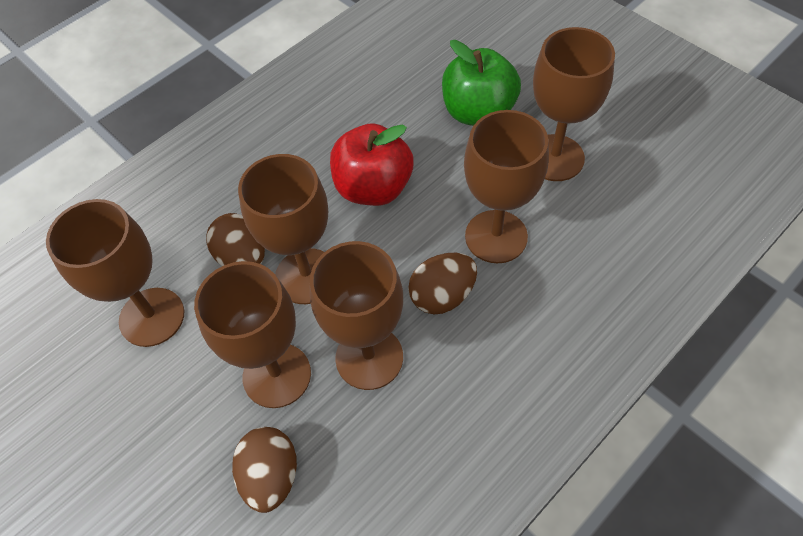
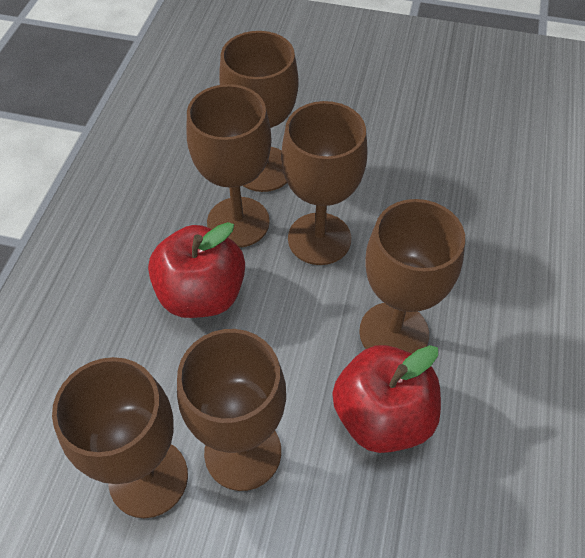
brown egg: [206,213,265,266] [232,427,297,513] [408,253,477,314] = 3 -> none = 0
green apple: [442,40,521,126] = 1 -> none = 0
red apple: [330,123,414,206] = 1 -> [148,222,245,318] [333,345,441,453] = 2

